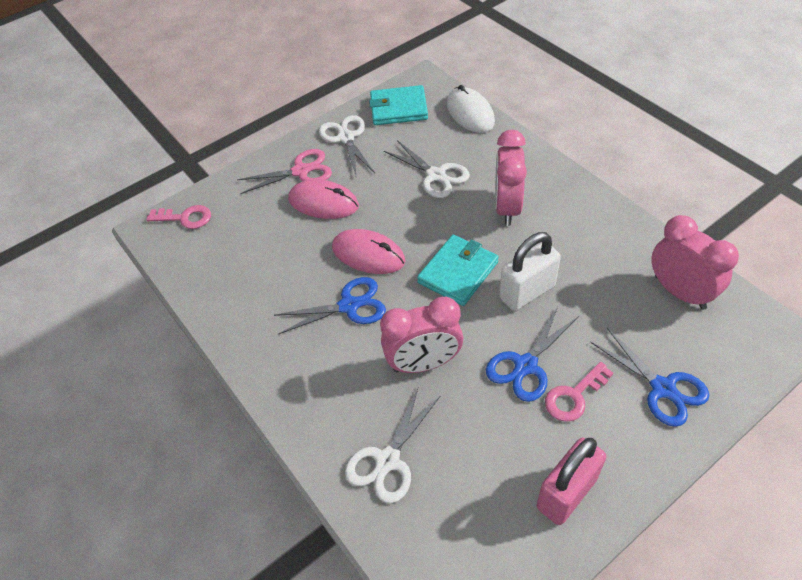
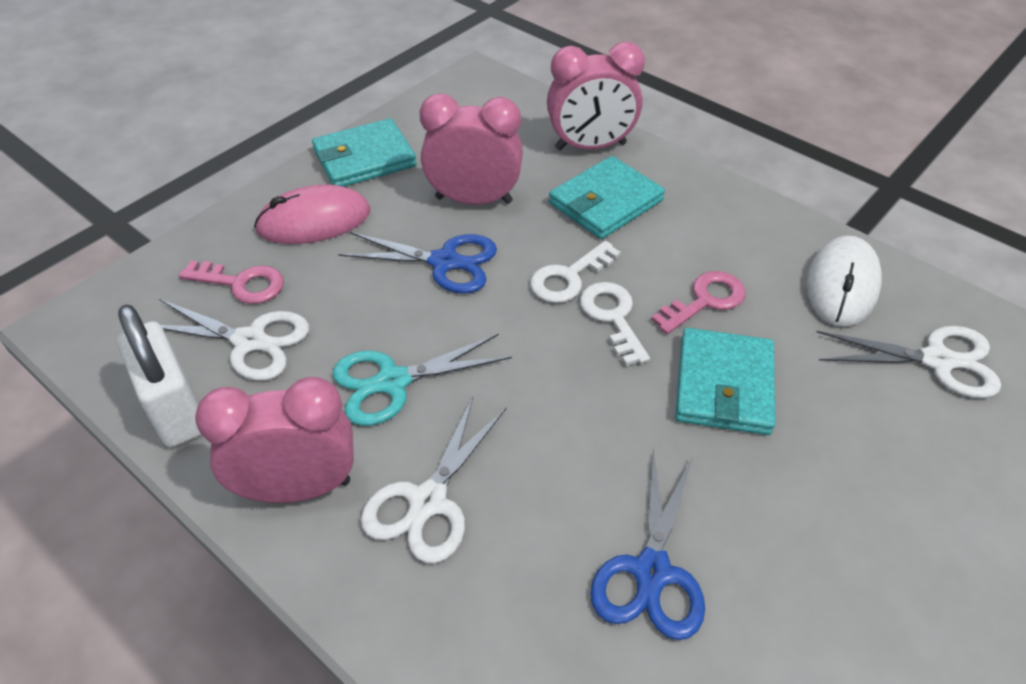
blue scissors: [274,277,386,335] [486,307,579,402] [590,328,709,427] = 3 -> [338,232,497,294] [590,450,705,640] = 2
pink mouse: [288,180,359,219] [332,229,405,274] = 2 -> [254,184,370,244] = 1
pink padlock: [537,437,606,525] = 1 -> none = 0
pink scissors: [237,149,332,194] = 1 -> none = 0
turquoise scissors: none = 0 -> [332,333,512,426] = 1
turquoise wallet: [369,85,428,125] [417,235,499,306] = 2 -> [312,118,417,187] [549,156,665,239] [675,328,775,435] = 3
white key: none = 0 -> [530,240,621,303] [580,282,650,366] = 2

